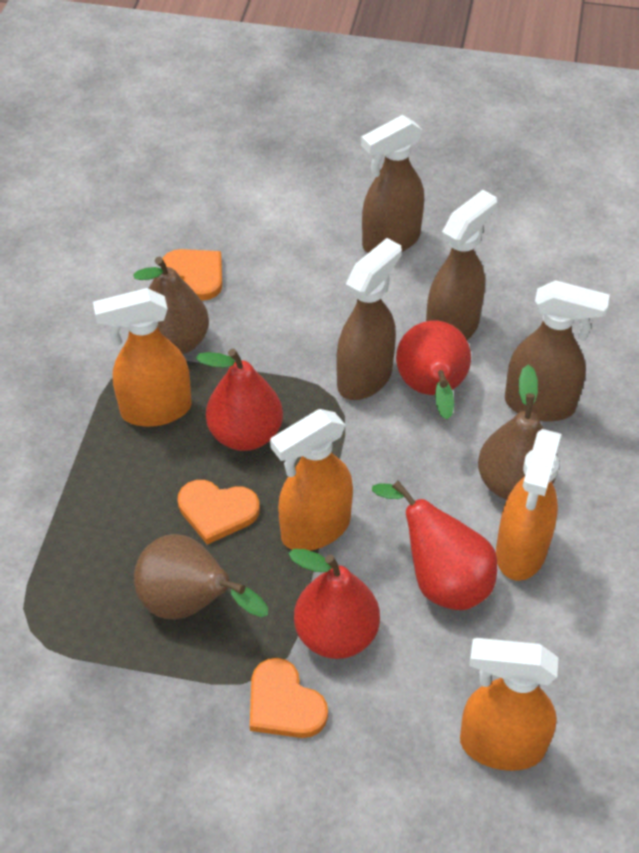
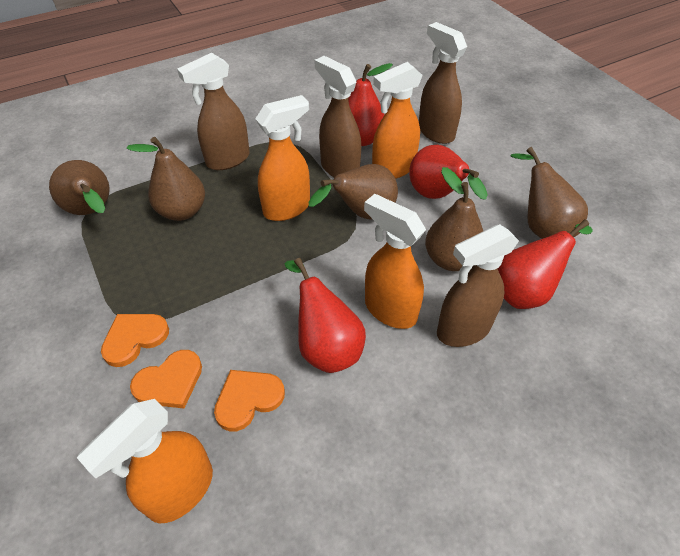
brown pear: [133,257,209,354] [134,534,268,620] [478,365,557,500] = 3 -> [49,160,110,215] [127,137,205,221] [309,164,398,219] [425,167,483,271] [511,147,588,239] = 5

